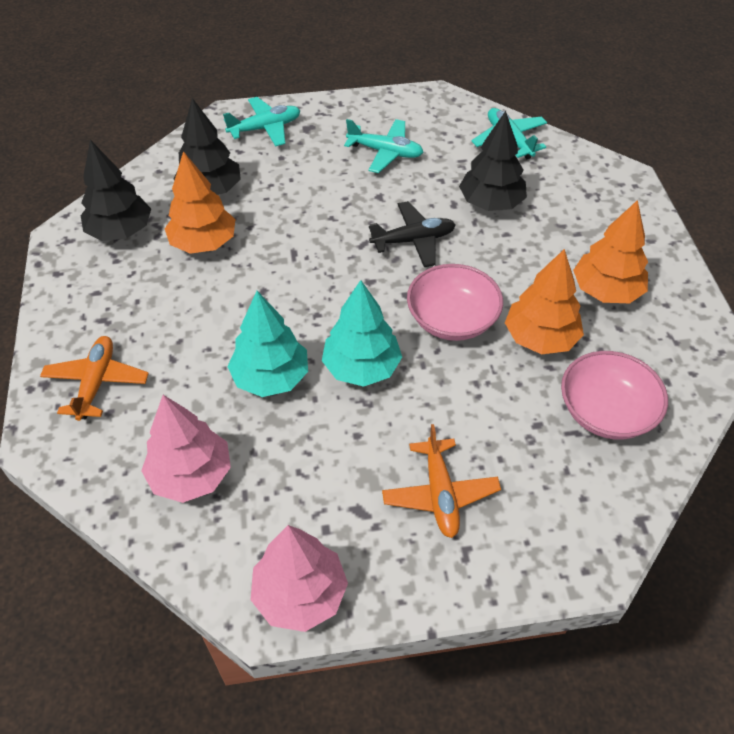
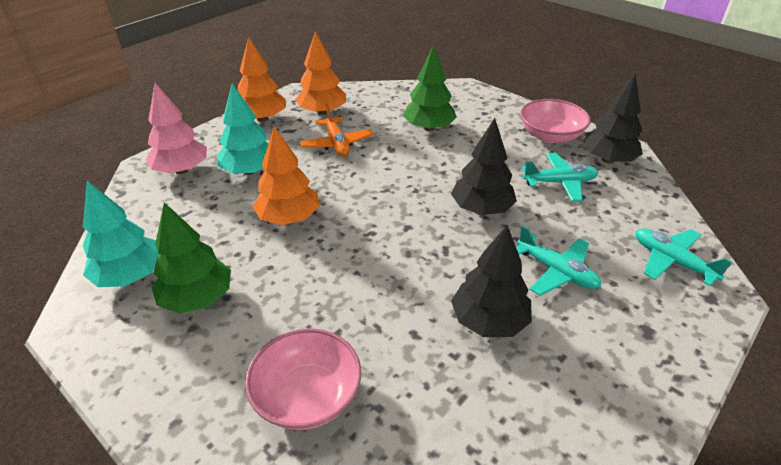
black plane: [369,201,456,267] = 1 -> none = 0
green tree: none = 0 -> [152,202,231,313] [403,45,457,131] = 2
orange plane: [40,336,149,421] [382,424,501,538] = 2 -> [300,104,374,157] = 1
pink tree: [141,395,231,503] [250,525,348,632] = 2 -> [146,83,207,174] = 1

